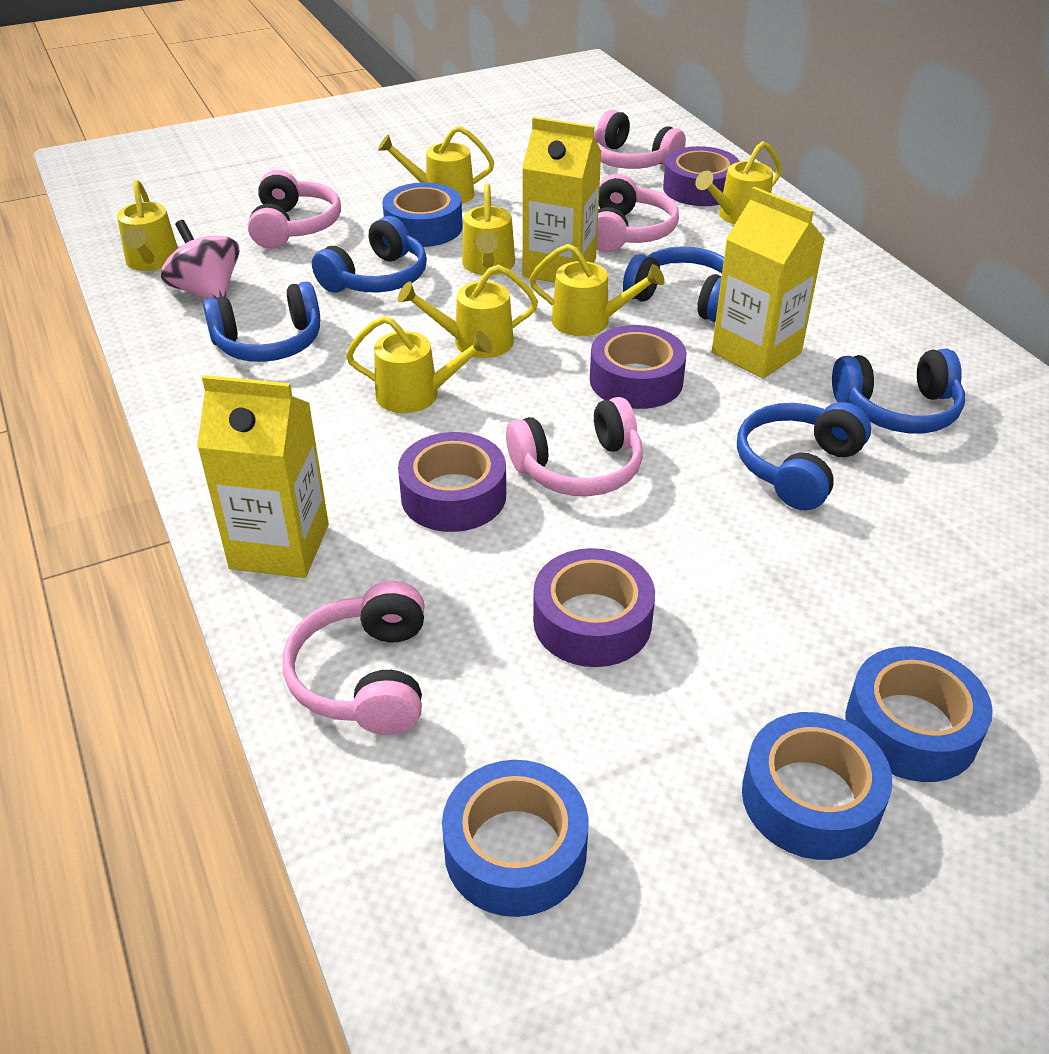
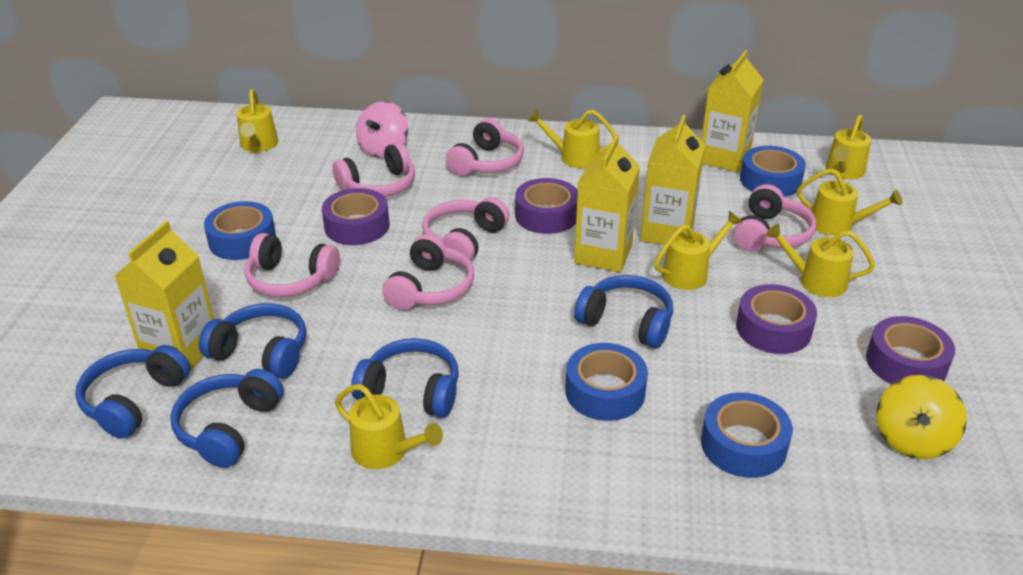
pink headphones: [248,170,341,249] [282,581,424,735] [506,397,643,496] [594,109,686,169] [596,174,679,252] = 5 -> [244,233,340,297] [333,142,415,197] [382,234,474,310] [422,197,509,265] [446,119,524,176] [733,184,816,252] = 6
yellow carton: [197,375,329,578] [522,117,602,283] [712,187,825,379] = 3 -> [115,221,214,371] [574,135,640,272] [640,115,705,245] [701,50,764,172] = 4
yellow spinning top: none = 0 -> [876,375,967,459] = 1

